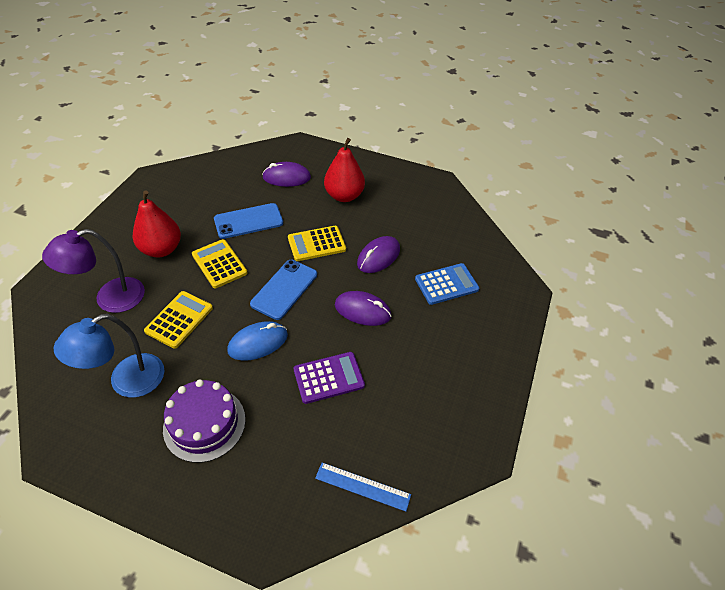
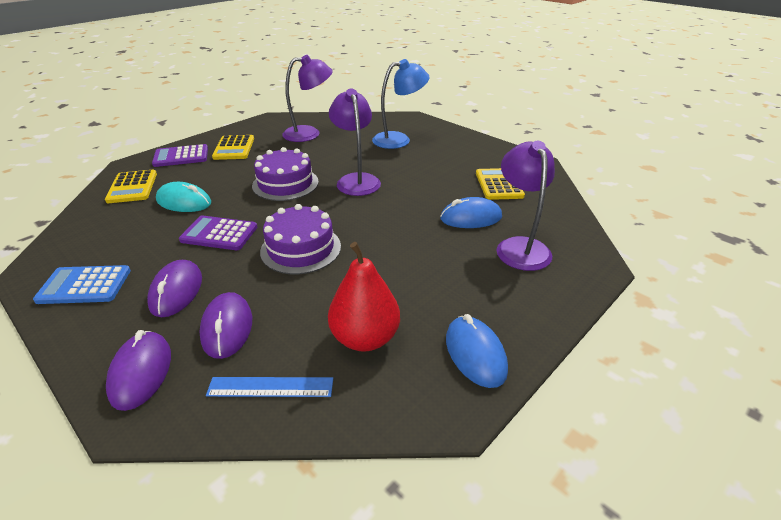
blue mouse: [227,321,288,361] = 1 -> [440,197,502,228] [446,314,508,388] = 2
blue phone: [214,203,283,239] [250,260,317,320] = 2 -> none = 0
purple cake: [163,379,246,463] = 1 -> [252,147,319,201] [260,204,341,274] = 2
purple calculator: [294,352,365,404] = 1 -> [152,144,208,167] [179,215,257,250] = 2
purple lamp: [42,229,145,313] = 1 -> [282,55,333,142] [329,89,381,196] [496,141,555,271] = 3
red pear: [133,190,181,257] [324,138,365,202] = 2 -> [328,242,400,352] = 1
turquoise mouse: none = 0 -> [156,182,211,212] = 1

